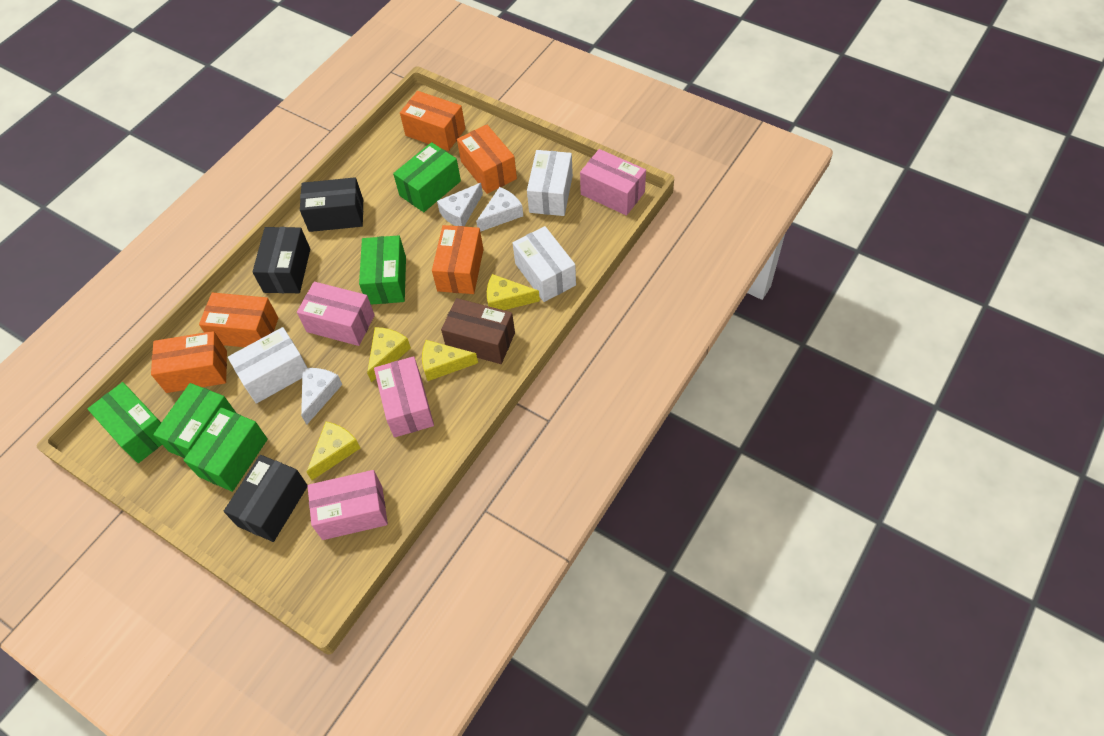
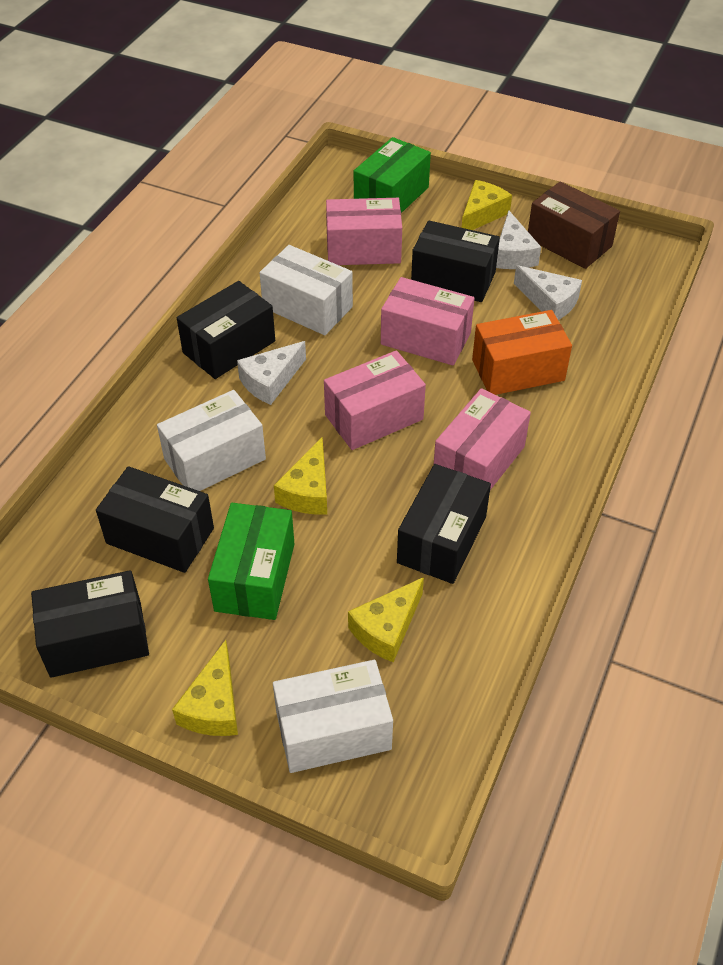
black box: [224,455,308,542] [252,227,310,293] [300,177,363,232] = 3 -> [31,570,149,678] [96,466,214,573] [177,281,275,379] [397,464,491,584] [411,220,500,302] = 5
green box: [87,382,162,463] [153,383,236,458] [183,407,268,492] [359,235,406,304] [393,142,461,212] = 5 -> [208,503,294,620] [354,137,431,213] = 2
orange box: [151,331,227,393] [199,292,278,347] [400,91,466,151] [432,225,484,294] [457,124,517,194] = 5 -> [472,310,572,395] = 1

